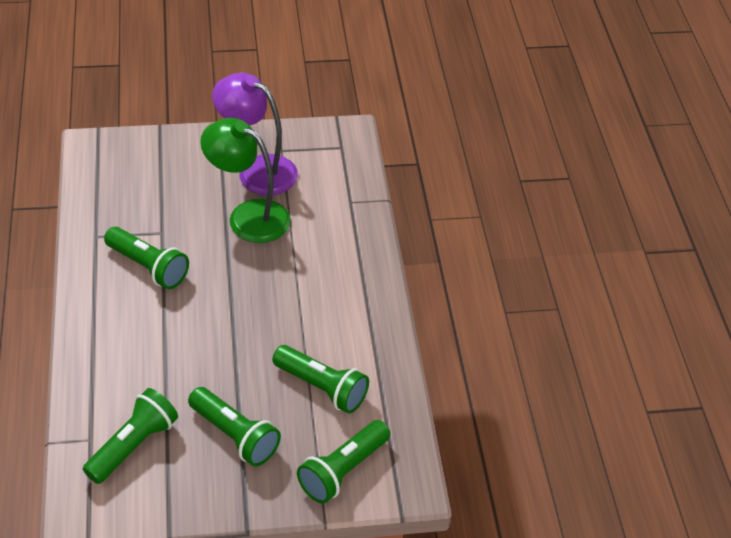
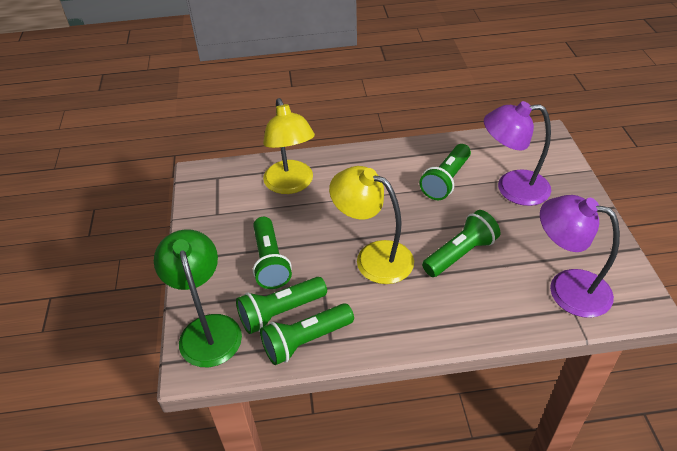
purple lamp: [212,73,298,195] = 1 -> [484,101,551,206] [540,195,620,318] = 2
yellow lamp: none = 0 -> [263,98,315,194] [329,166,414,284] = 2

